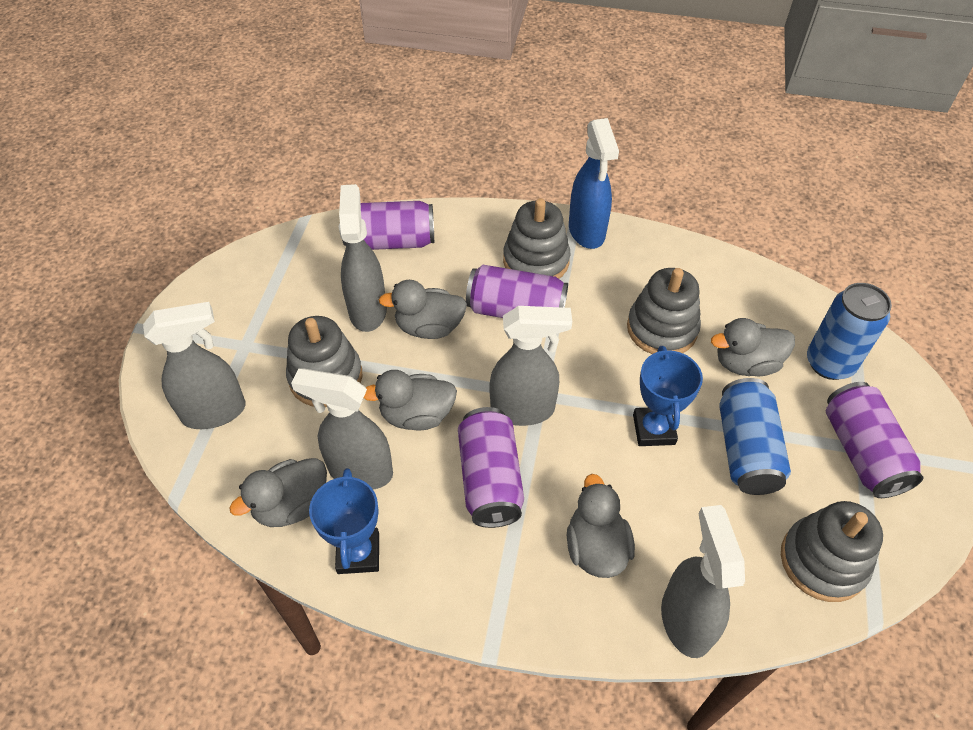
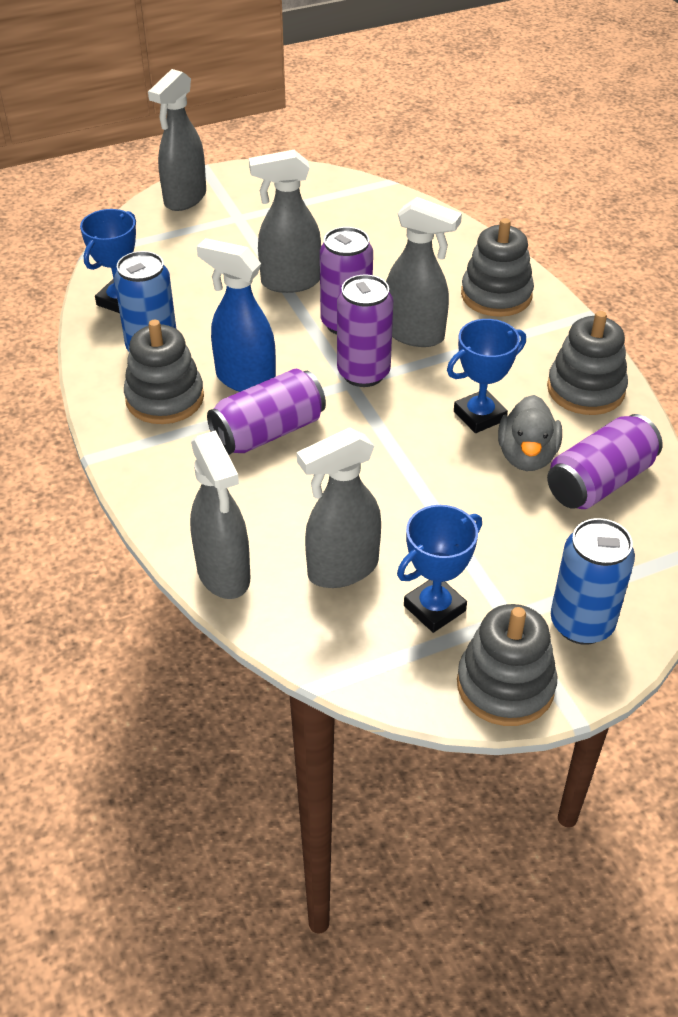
blue trophy: [309,468,379,574] [633,346,703,446] = 2 -> [80,209,136,313] [397,505,482,633] [447,319,526,433] = 3
grey duck: [229,458,327,527] [364,370,457,431] [379,280,467,339] [567,474,635,578] [711,318,795,376] = 5 -> [498,395,562,471] = 1

